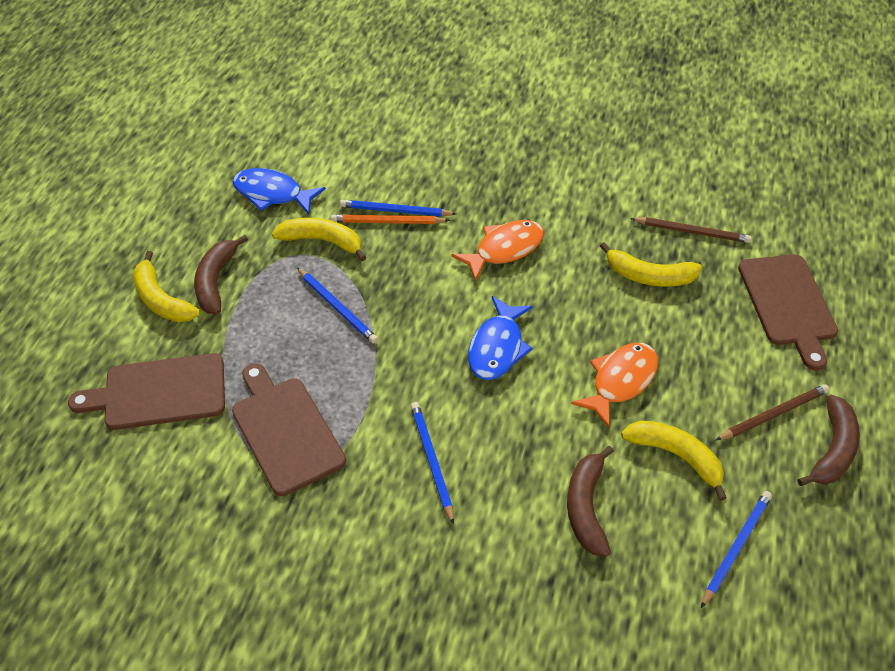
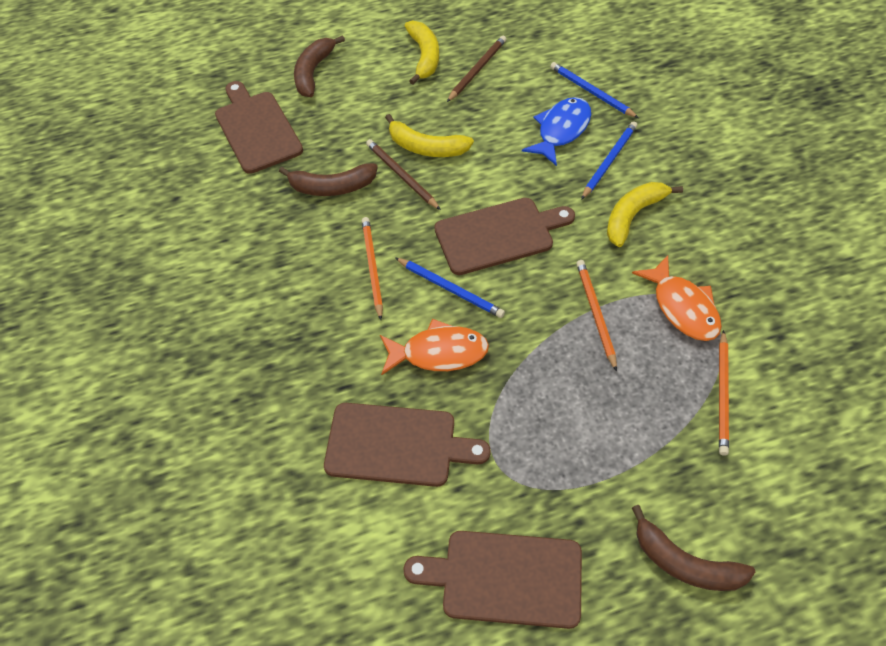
blue fish: [233,168,326,215] [468,296,533,380] = 2 -> [522,97,591,166] = 1
blue pencil: [297,268,378,344] [340,200,456,217] [410,402,454,525] [701,491,772,608] = 4 -> [395,257,505,318] [550,62,639,118] [581,121,637,200] = 3
brown cutting board: [68,353,225,430] [232,363,346,496] [738,254,838,370] = 3 -> [215,81,303,174] [324,403,491,487] [404,531,582,629] [434,198,575,275] = 4
orange pencil: [331,215,450,224] = 1 -> [362,217,383,320] [576,260,617,372] [719,330,729,456] = 3
yellow banana: [133,251,200,322] [272,218,366,261] [600,242,702,287] [621,421,726,501] = 4 -> [385,114,474,157] [405,20,439,85] [607,182,683,247] = 3

